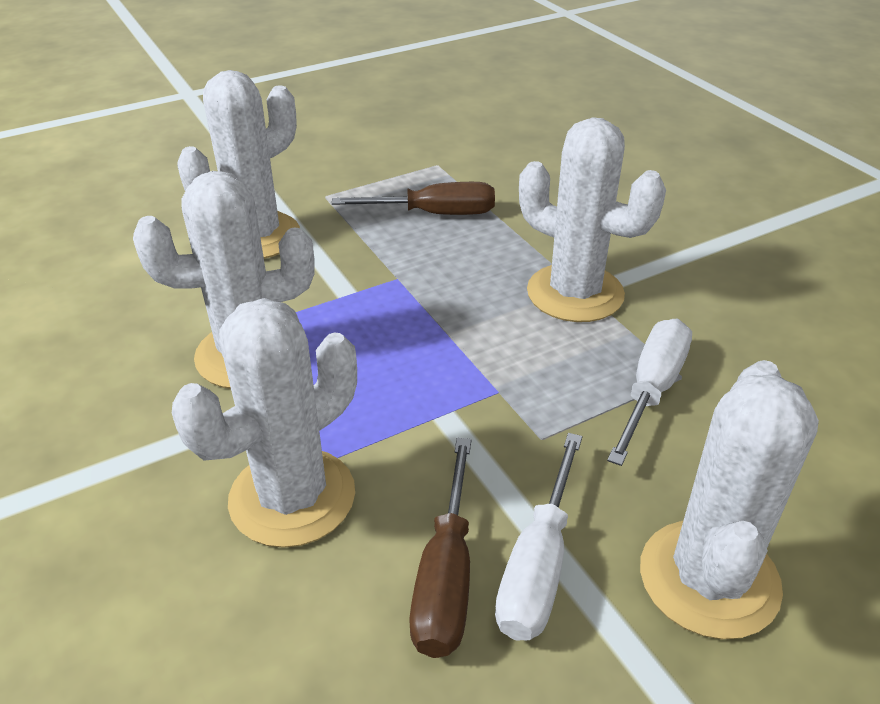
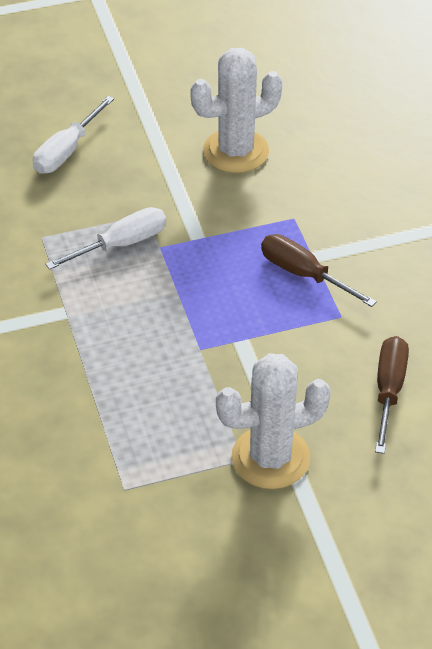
white cactus: [133,171,315,389] [172,298,357,548] [177,70,300,259] [519,117,666,322] [640,360,819,639] = 5 -> [190,48,283,173] [216,353,331,489] = 2

